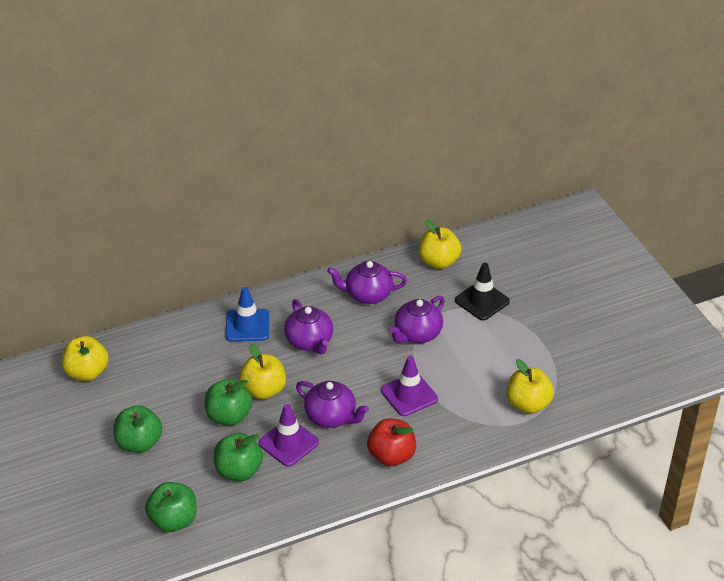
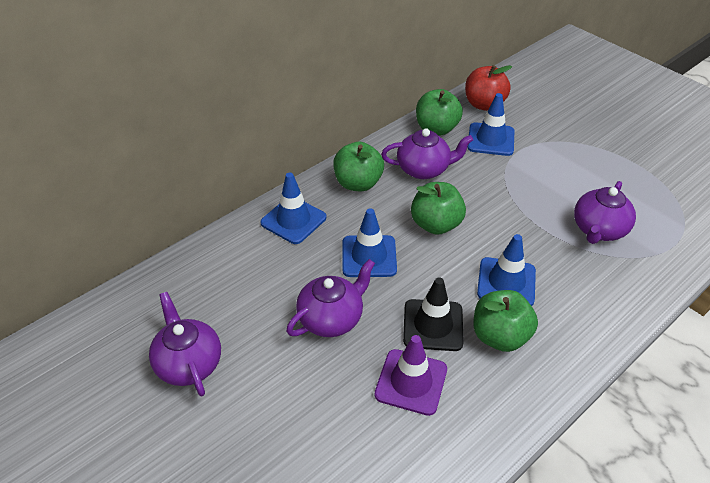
blue traffic cone: [226,287,269,342] = 1 -> [261,173,326,244] [342,208,397,277] [467,93,515,156] [477,234,536,306] = 4
purple traffic cone: [259,404,319,467] [381,356,438,416] = 2 -> [374,335,447,416] = 1
yellow apple: [62,336,109,381] [239,344,286,400] [419,220,462,269] [506,359,554,414] = 4 -> none = 0

